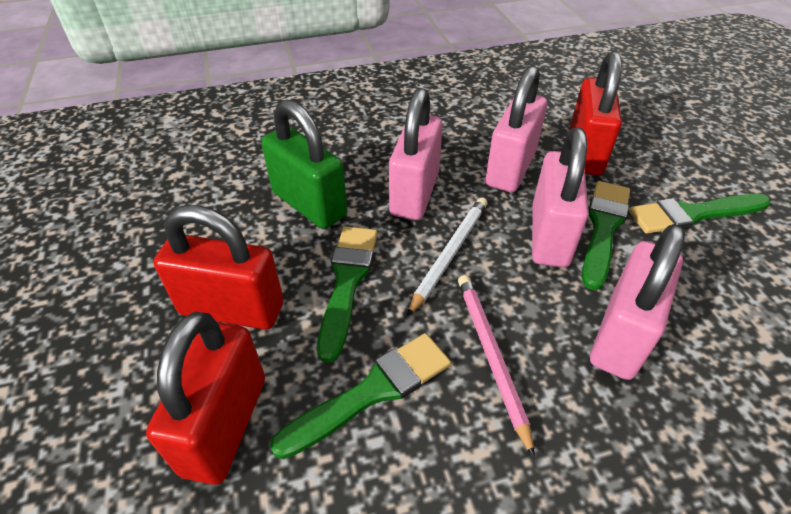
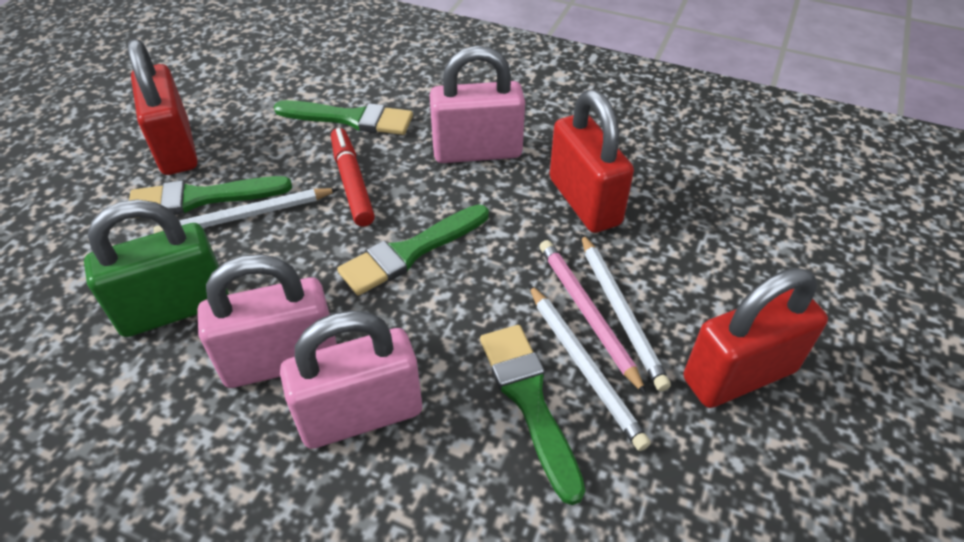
pink padlock: [389,88,443,220] [485,65,547,192] [532,128,589,267] [590,224,685,380] = 4 -> [197,254,337,388] [280,310,422,449] [430,45,525,163] = 3
red marker: none = 0 -> [331,128,375,226] = 1
white pencil: [407,197,488,316] = 1 -> [153,188,338,234] [529,284,651,451] [581,233,671,392] = 3

